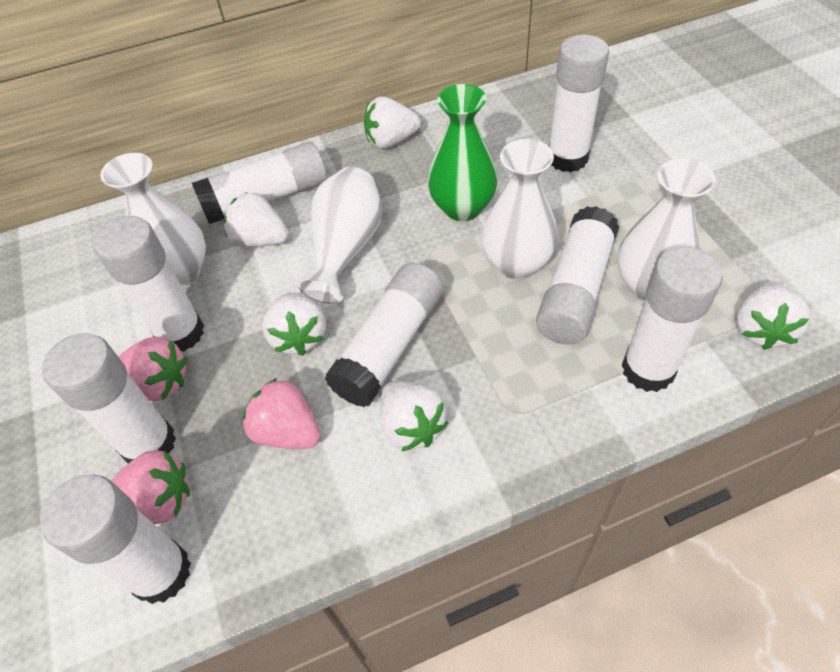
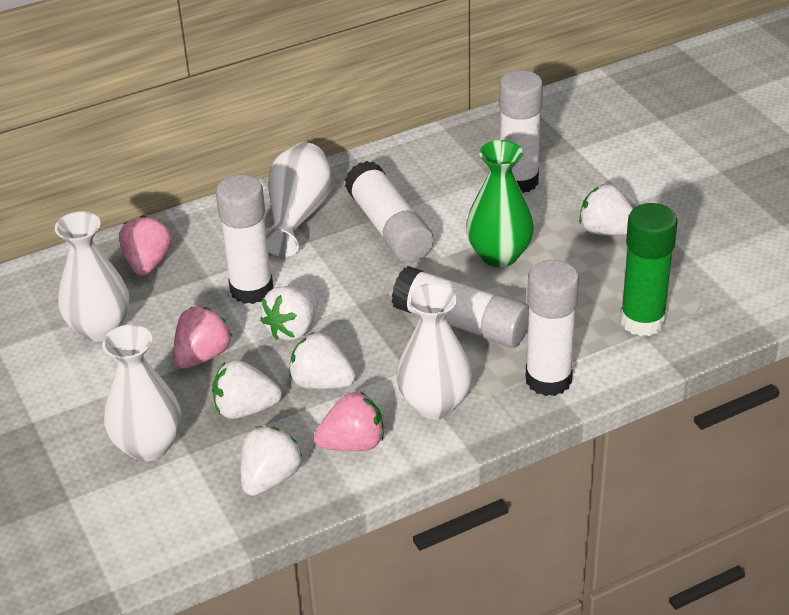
green glue stick: none = 0 -> [620,203,678,336] = 1
white glue stick: [40,475,191,604] [42,333,176,463] [93,216,204,352] [192,142,327,225] [325,262,443,407] [536,206,619,345] [549,35,609,172] [622,247,723,392] = 8 -> [216,174,273,304] [345,161,434,263] [392,266,529,348] [499,70,543,193] [526,260,579,396] = 5

